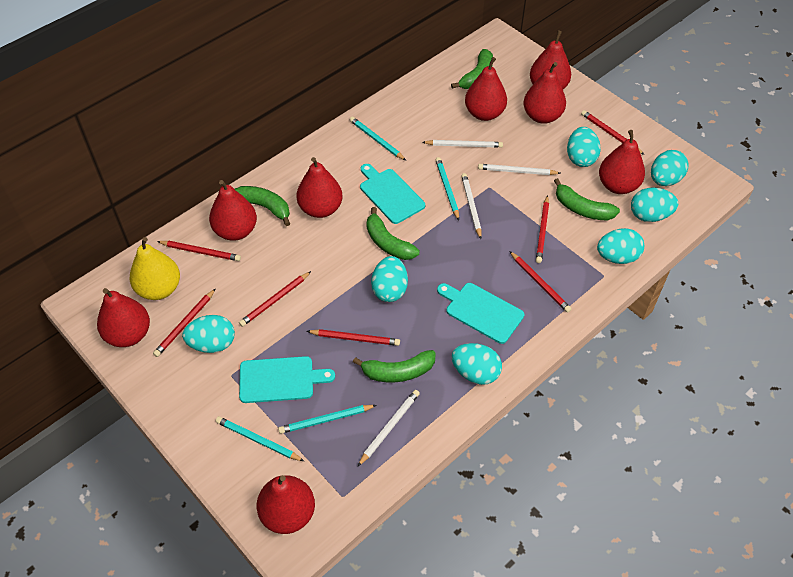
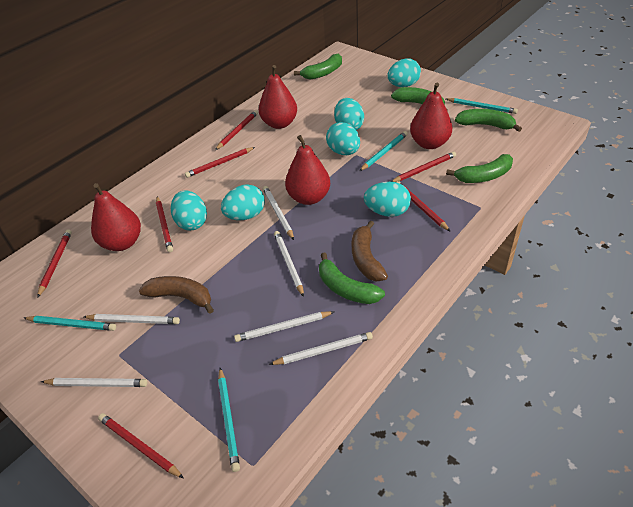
brown banana: none = 0 -> [139,276,214,314] [352,221,388,282] = 2
red pear: [97,288,150,347] [209,180,257,241] [257,475,315,534] [296,157,342,218] [465,57,507,121] [523,62,566,124] [530,30,571,89] [599,130,645,194] = 8 -> [91,183,141,251] [259,65,297,129] [285,135,330,205] [410,83,452,149] = 4
turquoise cutting board: [239,356,335,403] [360,164,425,224] [437,283,524,344] = 3 -> none = 0
turquoise egg: [182,315,235,353] [371,256,408,302] [451,343,502,385] [567,127,601,167] [597,228,644,264] [631,187,678,222] [651,150,688,186] = 7 -> [171,190,207,230] [221,184,265,220] [326,122,360,155] [334,98,364,130] [364,182,411,217] [387,59,421,87] = 6
white pencil: [358,390,420,466] [422,140,503,148] [461,173,482,239] [478,164,561,175] = 4 -> [41,378,147,387] [84,314,180,324] [234,311,334,342] [263,186,294,240] [269,332,373,365] [274,231,304,297] = 6
yellow pear: [130,237,180,300] = 1 -> none = 0

